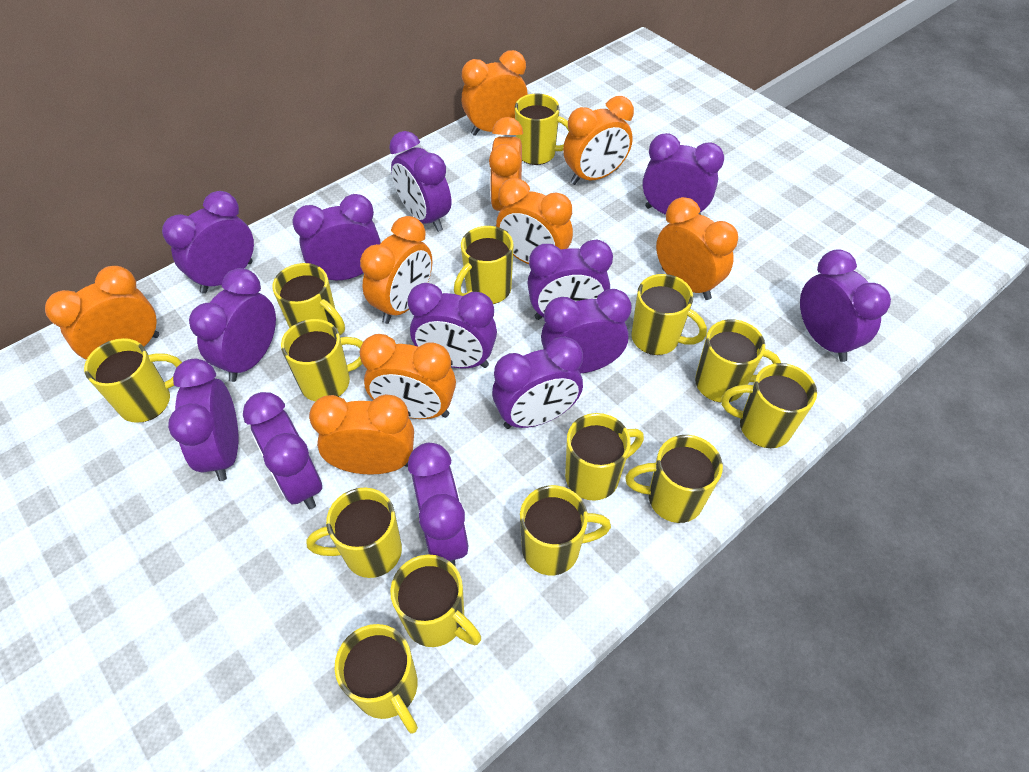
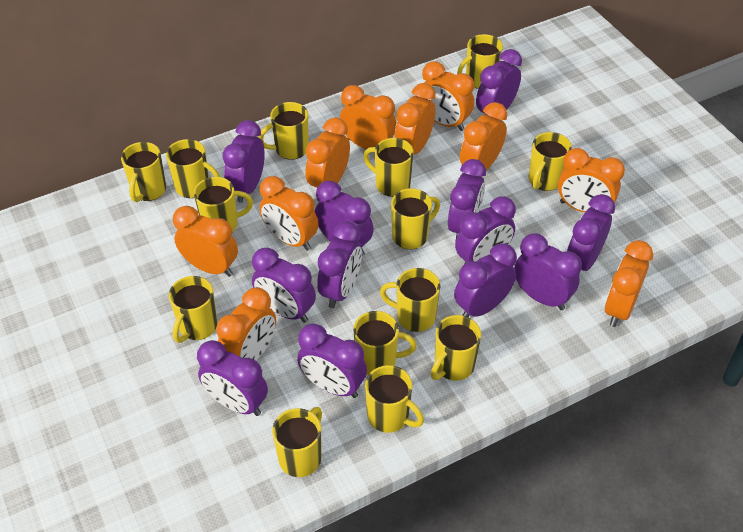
orange clock: [45,266,159,360] [309,394,414,475] [360,216,432,324] [360,334,456,419] [462,50,528,136] [489,117,523,211] [496,178,573,264] [563,96,634,185] [656,197,738,300] = 9 -> [173,206,238,277] [216,287,276,361] [259,176,318,251] [305,117,350,188] [340,85,396,149] [394,83,436,154] [422,61,474,131] [460,102,507,170] [558,148,625,212] [604,240,653,327] = 10
purple clock: [162,191,254,294] [168,359,238,481] [189,268,276,382] [243,392,322,509] [292,194,381,280] [389,131,451,232] [408,283,497,368] [408,443,469,566] [492,337,583,429] [527,239,613,320] [541,289,632,374] [642,133,724,215] [800,249,891,362] = 13 -> [197,340,268,416] [222,120,265,202] [252,247,316,323] [297,323,367,398] [315,181,374,256] [317,221,362,308] [448,159,486,242] [454,243,517,317] [455,196,516,264] [476,49,522,114] [514,233,582,310] [567,194,615,271] = 12

